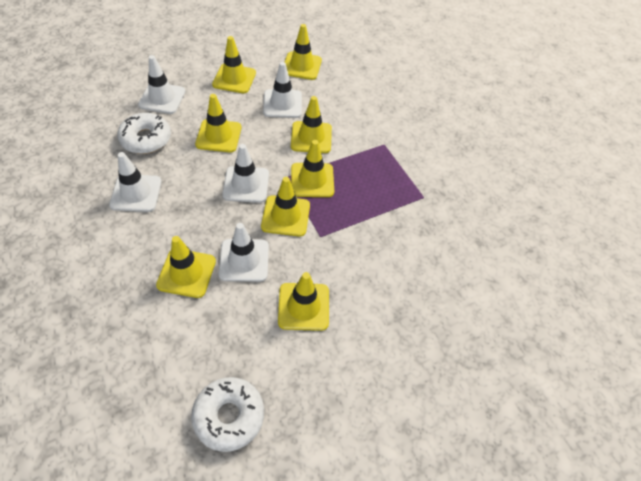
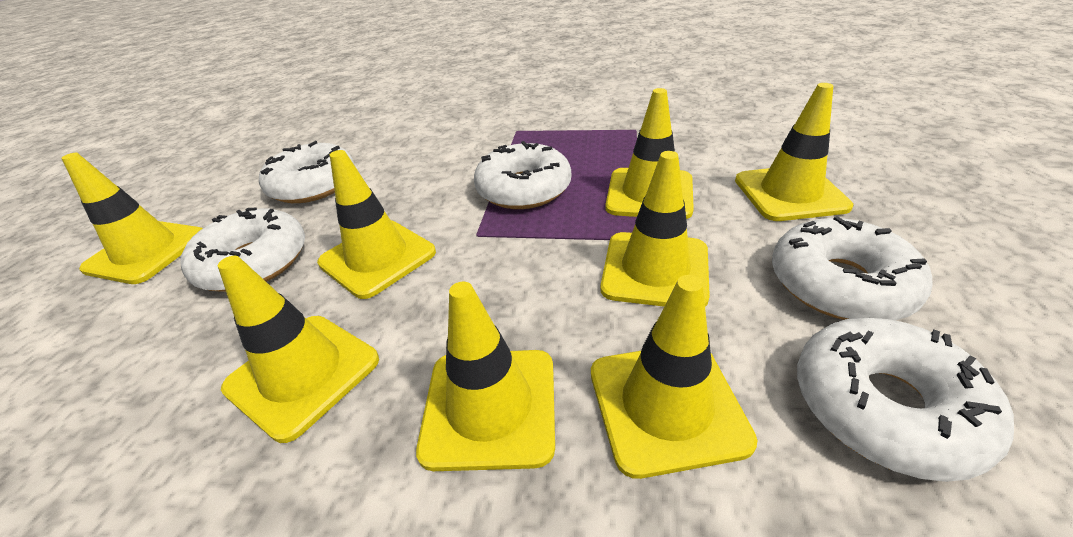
white donut: [117,113,171,154] [191,377,264,452] = 2 -> [180,208,305,292] [259,141,355,203] [474,141,571,209] [772,216,932,320] [797,318,1014,482] = 5
white traffic cone: [109,152,162,212] [138,55,186,114] [218,223,269,282] [222,144,269,203] [263,62,302,118] = 5 -> none = 0

